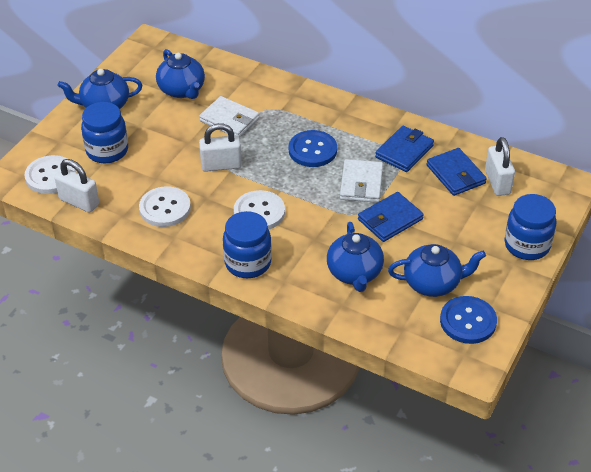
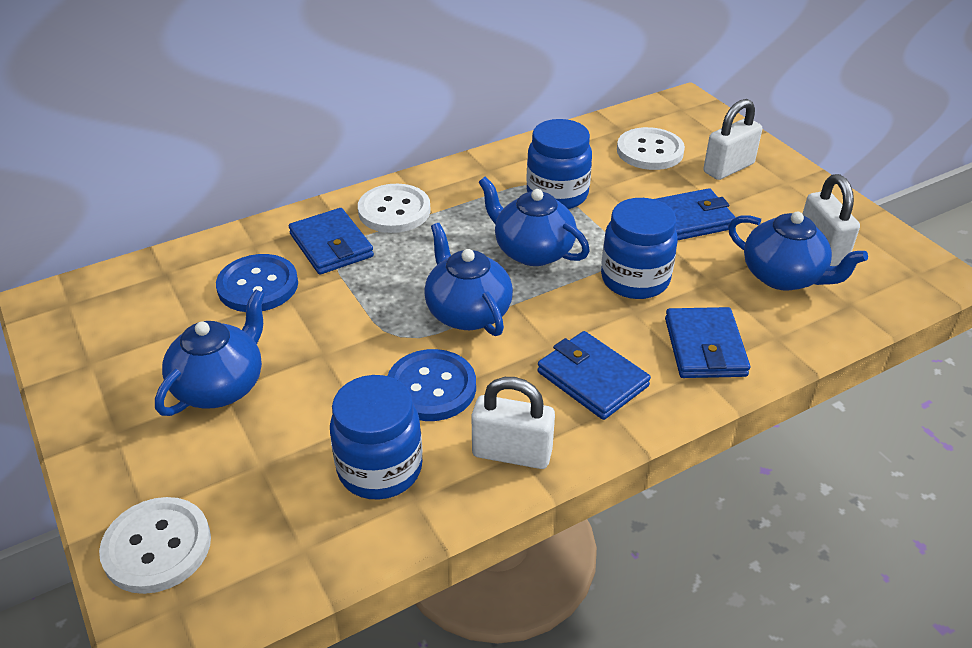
blue wallet: [358,192,424,242] [375,126,434,172] [426,148,487,196] = 3 -> [289,208,374,275] [537,331,651,420] [654,188,736,240] [665,307,750,378] = 4
white wallet: [199,96,259,138] [340,159,383,203] = 2 -> none = 0

